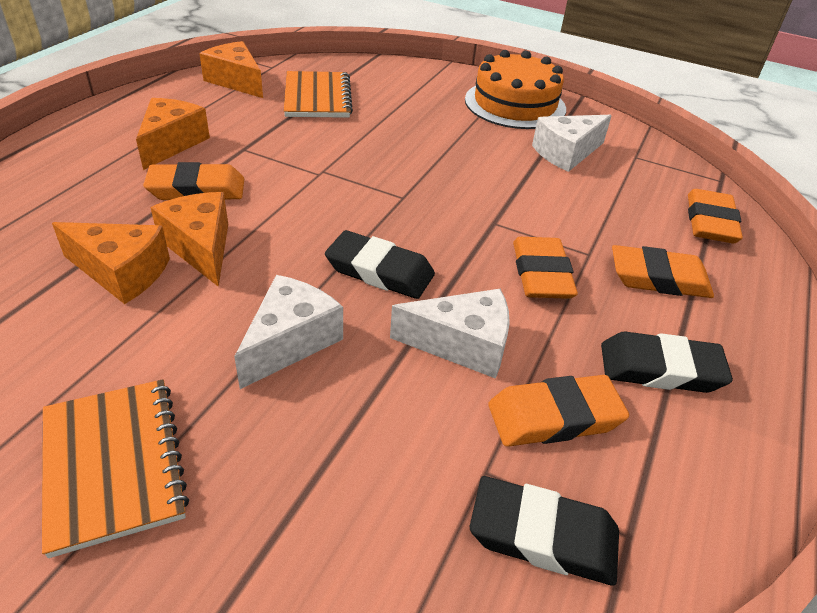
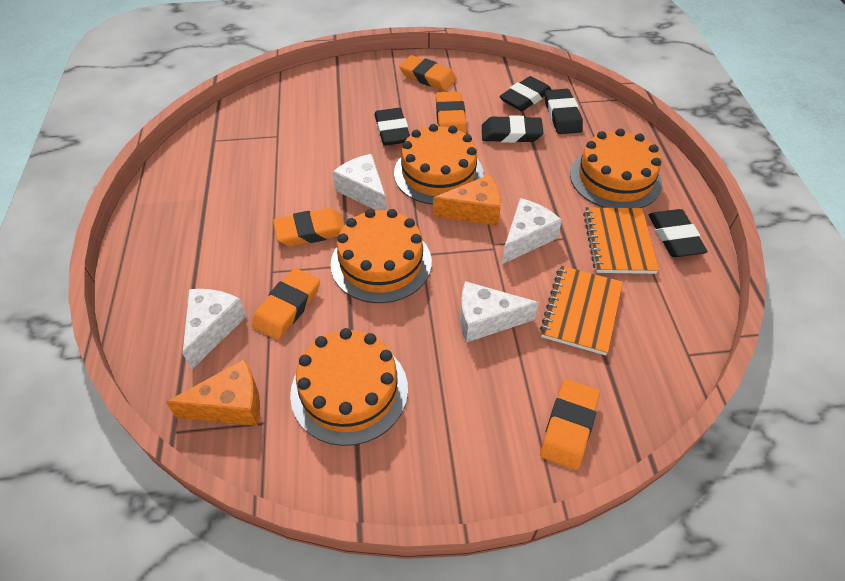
black eraser: [325,230,435,299] [470,476,619,586] [601,332,733,393] = 3 -> [375,108,410,146] [482,115,544,143] [499,76,552,111] [545,89,583,134] [649,209,708,257] = 5
orange cake: [465,50,566,129] = 1 -> [290,328,408,446] [331,209,432,303] [394,124,484,205] [570,128,662,208] = 4
orange cheese: [52,222,170,304] [136,98,210,170] [150,192,228,287] [199,41,263,98] = 4 -> [166,359,260,426] [433,175,501,226] = 2
white cheese: [234,275,343,389] [390,289,510,379] [532,115,612,172] = 3 -> [182,289,247,370] [333,154,387,210] [460,281,539,343] [502,198,562,264] = 4

